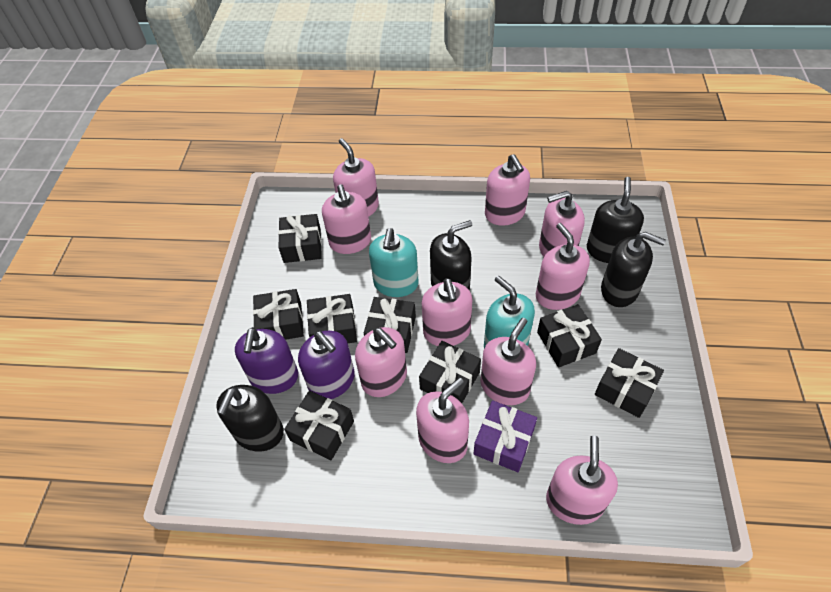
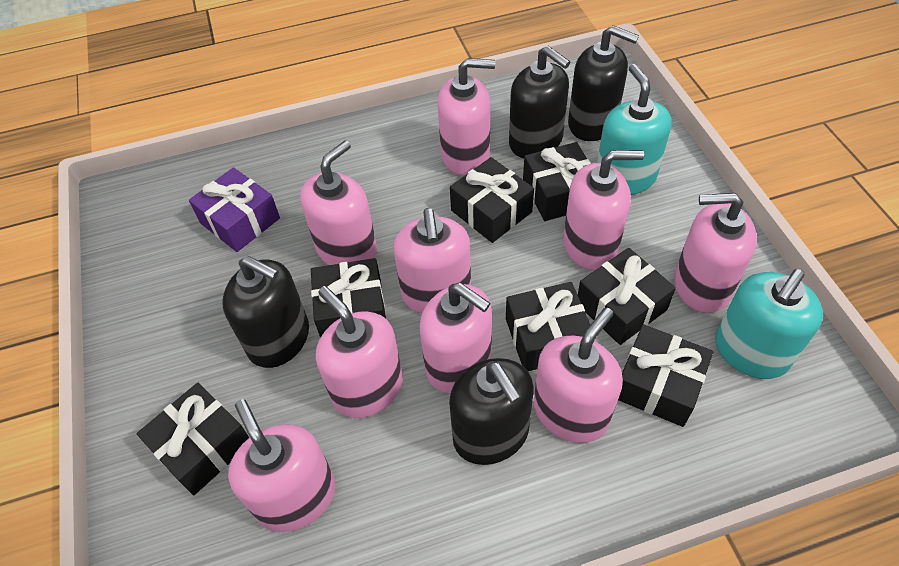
black gift: [253,289,304,340] [278,214,322,263] [284,391,354,460] [307,294,357,343] [364,297,416,353] [419,341,481,403] [537,304,602,368] [595,348,664,418] = 8 -> [137,383,250,495] [311,258,386,338] [450,157,534,243] [506,282,590,371] [523,142,591,221] [578,248,676,345] [618,324,713,427] = 7
pink soap dispenser: [322,184,371,254] [333,138,379,217] [355,327,407,397] [416,378,469,463] [422,278,472,346] [480,318,536,405] [485,154,530,226] [536,223,590,310] [539,191,585,257] [546,435,618,525] = 10 -> [228,399,336,532] [300,140,377,265] [316,286,403,418] [394,208,471,313] [420,283,492,393] [438,58,495,176] [533,307,623,443] [563,150,644,270] [674,193,757,313] = 9
purple soap dispenser: [235,327,298,394] [298,331,355,399] = 2 -> none = 0

